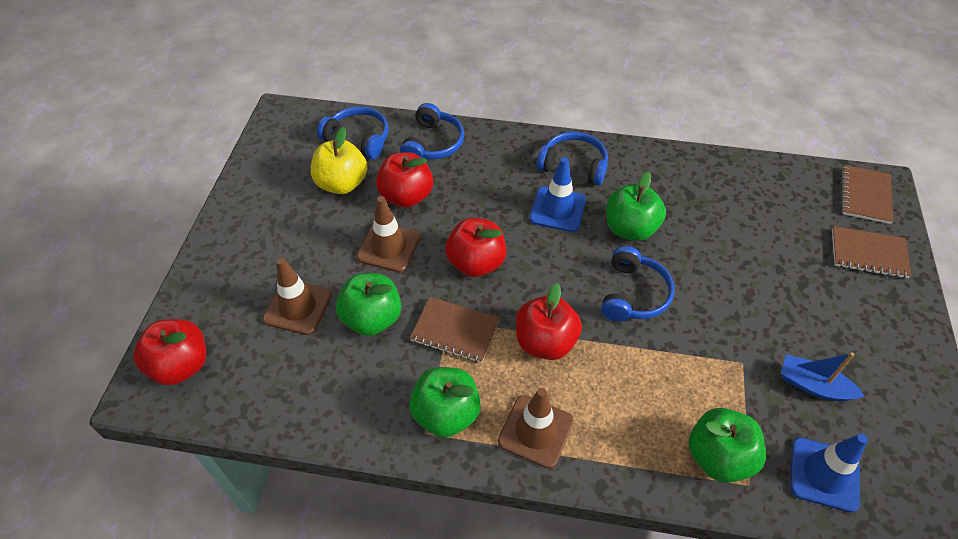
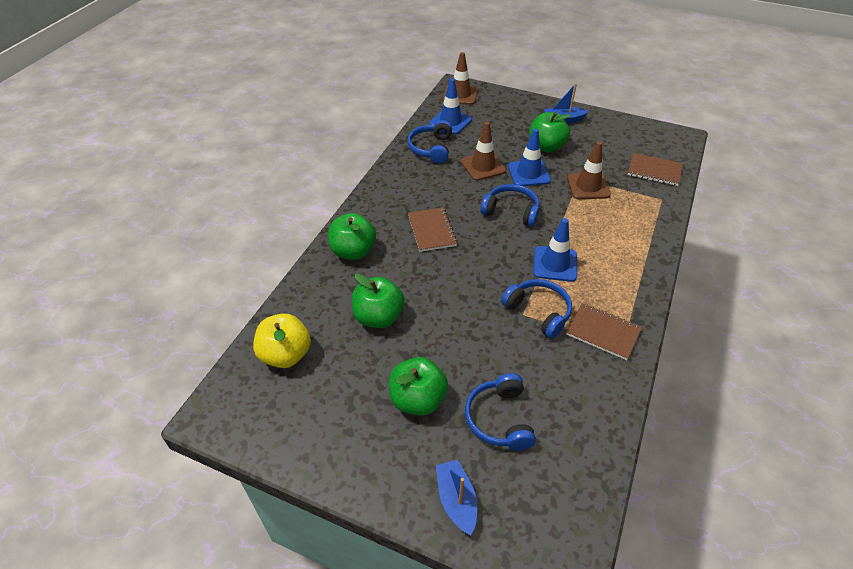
blue boat: [781,353,864,401] = 1 -> [436,460,477,535] [544,83,589,123] = 2
blue traffic cone: [530,157,586,232] [790,434,868,513] = 2 -> [430,78,472,134] [508,129,551,186] [533,218,577,282] = 3
red apple: [133,319,206,385] [376,152,433,208] [445,218,507,277] [516,283,582,360] = 4 -> none = 0

